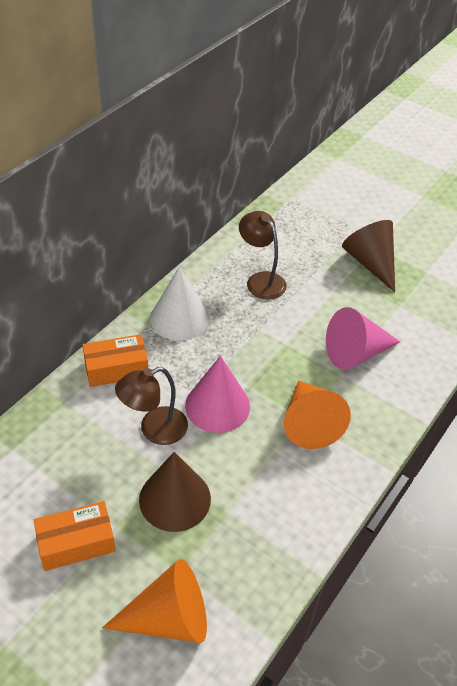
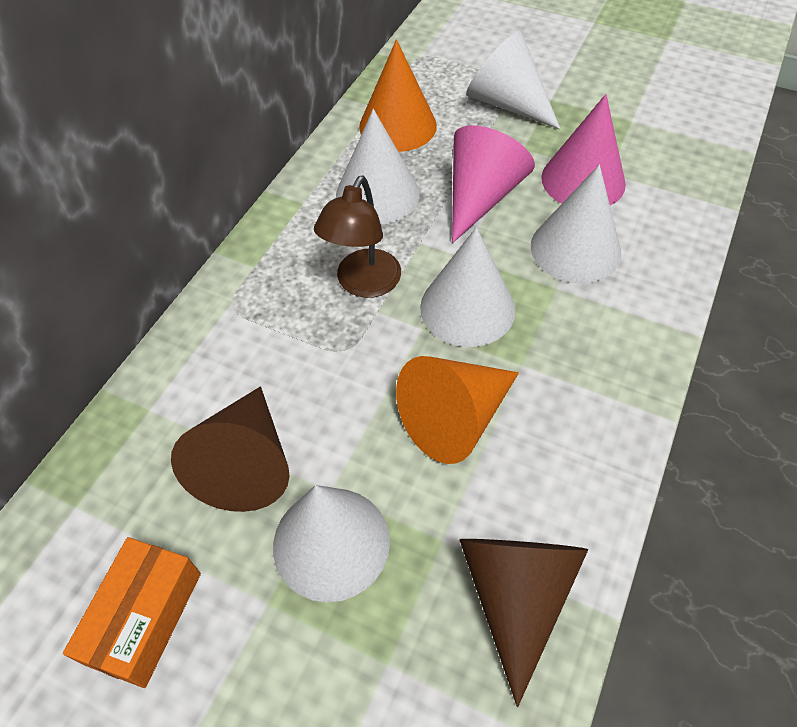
brown lamp: [115,367,188,445] [239,211,286,300] = 2 -> [314,176,401,298] = 1
orange box: [34,501,116,571] [82,334,148,387] = 2 -> [63,537,201,688] = 1
white cone: [150,267,209,341] = 1 -> [273,485,390,602] [336,109,420,224] [420,227,516,347] [466,31,560,129] [531,165,621,284] = 5

